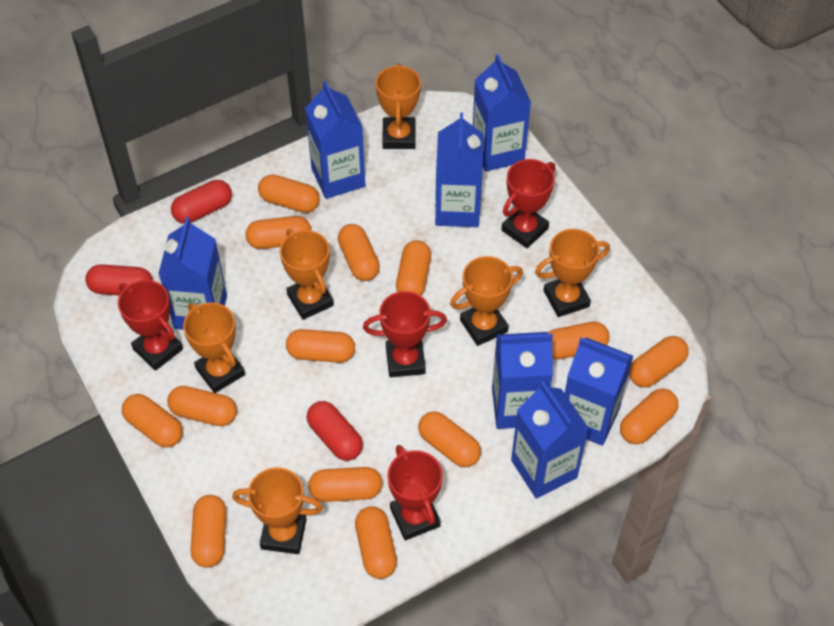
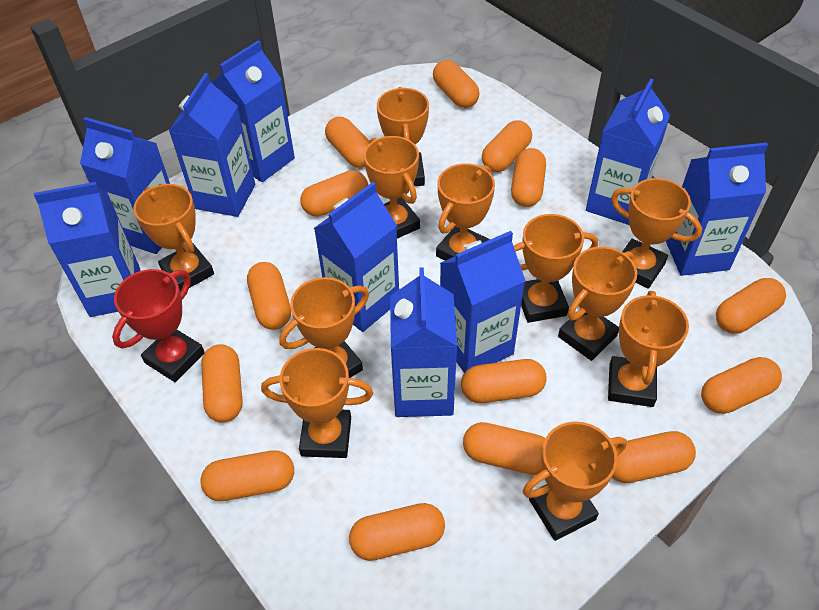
blue carton: [158,217,227,330] [305,81,365,199] [435,112,484,227] [473,54,531,172] [492,332,553,429] [511,381,589,499] [565,337,633,446] = 7 -> [34,182,140,317] [80,117,170,254] [169,73,255,217] [212,41,295,182] [314,182,399,332] [390,267,457,417] [440,231,526,373] [586,78,670,225] [666,142,768,276] = 9
orange trophy: [183,302,245,393] [232,467,323,554] [280,229,334,320] [375,63,421,149] [450,256,523,346] [535,229,610,317] = 6 -> [133,184,214,291] [261,348,373,458] [279,277,369,378] [364,136,420,239] [377,87,429,186] [436,164,495,261] [514,214,598,323] [523,422,627,541] [558,247,637,361] [608,291,689,407] [611,178,702,289] = 11
red capsule: [85,264,153,296] [171,180,232,223] [307,401,363,461] = 3 -> none = 0
red trophy: [118,280,183,371] [363,291,447,377] [387,445,443,540] [501,159,555,248] = 4 -> [112,269,205,382] = 1

